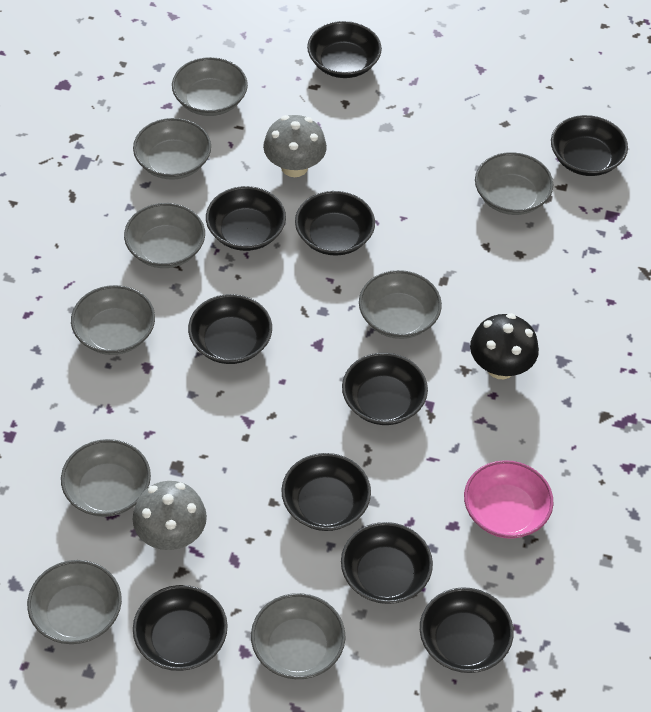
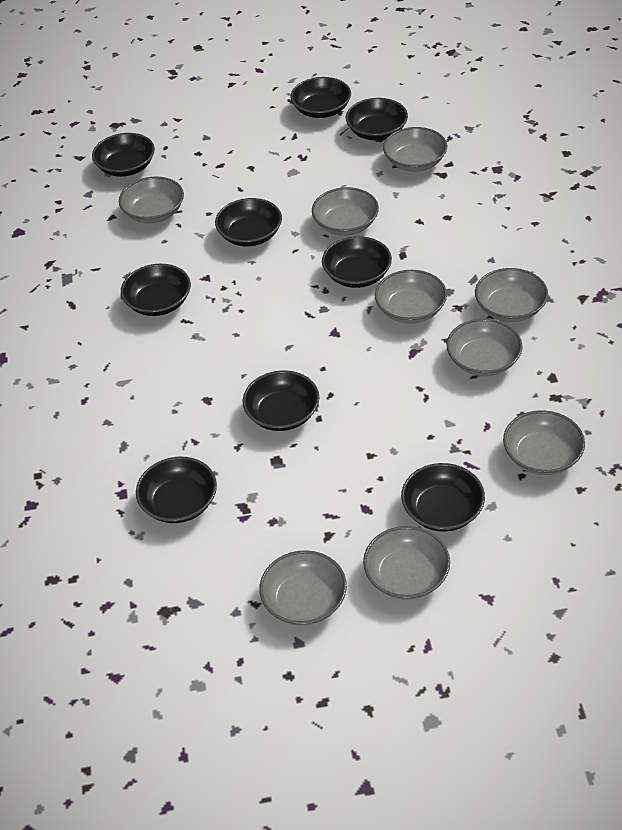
black bowl: [133,585,228,671] [188,294,272,364] [206,186,286,251] [281,453,371,531] [295,191,375,256] [307,21,382,78] [341,522,433,604] [342,353,428,425] [420,587,514,673] [551,115,628,176] = 10 -> [92,133,155,177] [121,264,191,316] [136,457,217,523] [215,198,282,247] [242,370,320,431] [291,77,351,118] [322,236,392,288] [346,98,408,140] [401,463,485,532] = 9
black mushroom: [470,313,539,379] = 1 -> none = 0
grey mushroom: [133,481,207,550] [263,115,327,177] = 2 -> none = 0
pink bowl: [464,460,554,539] = 1 -> none = 0

